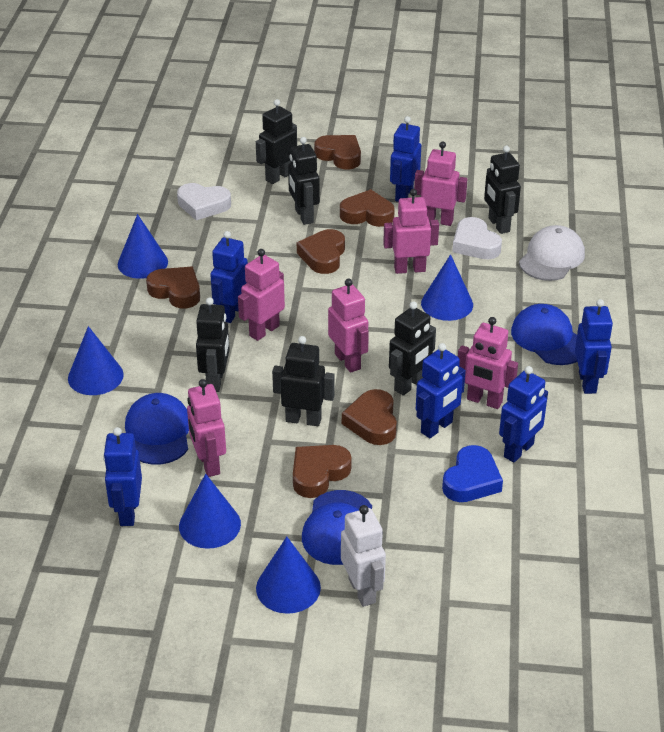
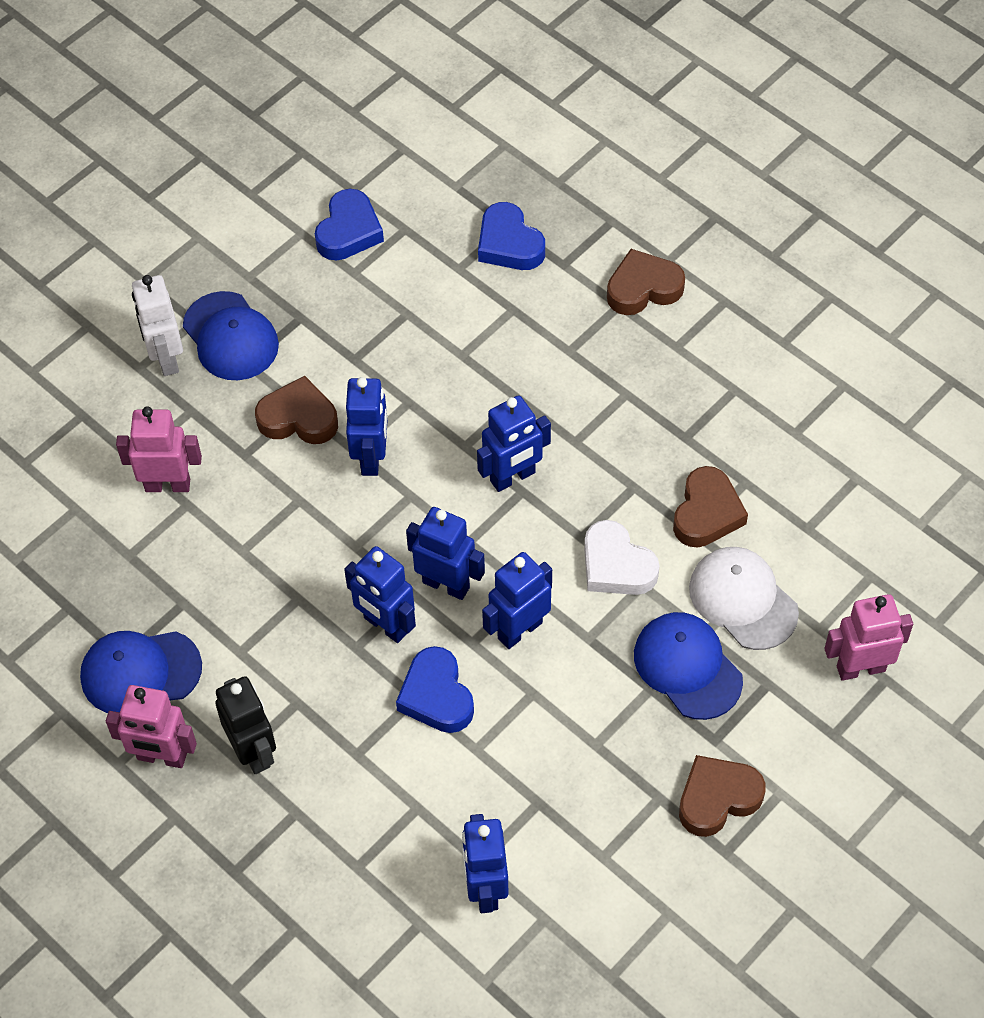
black robot: [196,297,230,392] [256,99,297,184] [272,336,335,426] [288,137,320,225] [389,301,436,396] [484,146,521,234] = 6 -> [215,676,276,774] = 1
blue cone: [68,326,124,395] [118,214,168,279] [179,474,241,549] [256,536,321,614] [421,254,473,321] = 5 -> none = 0
blue heart: [442,445,503,502] = 1 -> [315,189,384,260] [396,646,474,733] [478,202,545,270] = 3
brown heart: [146,267,200,309] [293,445,352,498] [297,229,345,274] [314,135,361,170] [340,189,395,227] [342,389,397,445] = 6 -> [255,376,338,444] [607,249,685,315] [673,466,748,547] [679,755,765,837] = 4
pink robot: [187,379,226,477] [238,249,285,341] [328,279,369,373] [383,189,439,274] [414,142,467,226] [458,317,518,409] = 6 -> [106,685,197,768] [116,406,202,492] [824,594,913,681] = 3
white heart: [177,183,231,220] [452,217,502,259] = 2 -> [584,520,660,595] = 1

